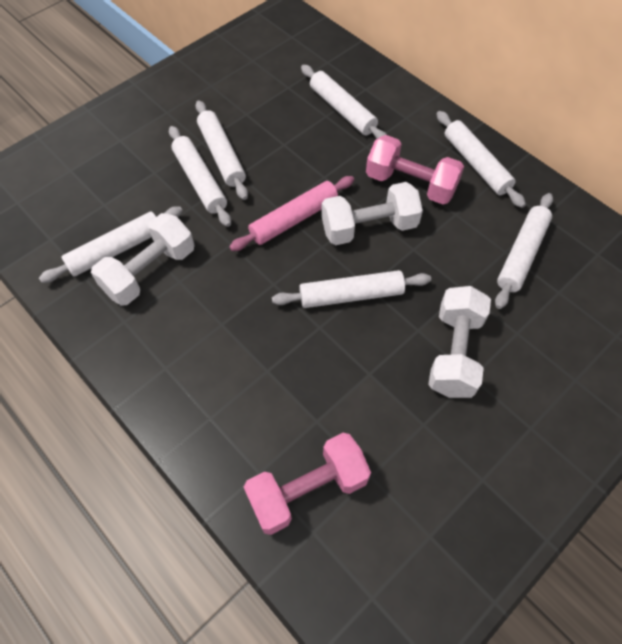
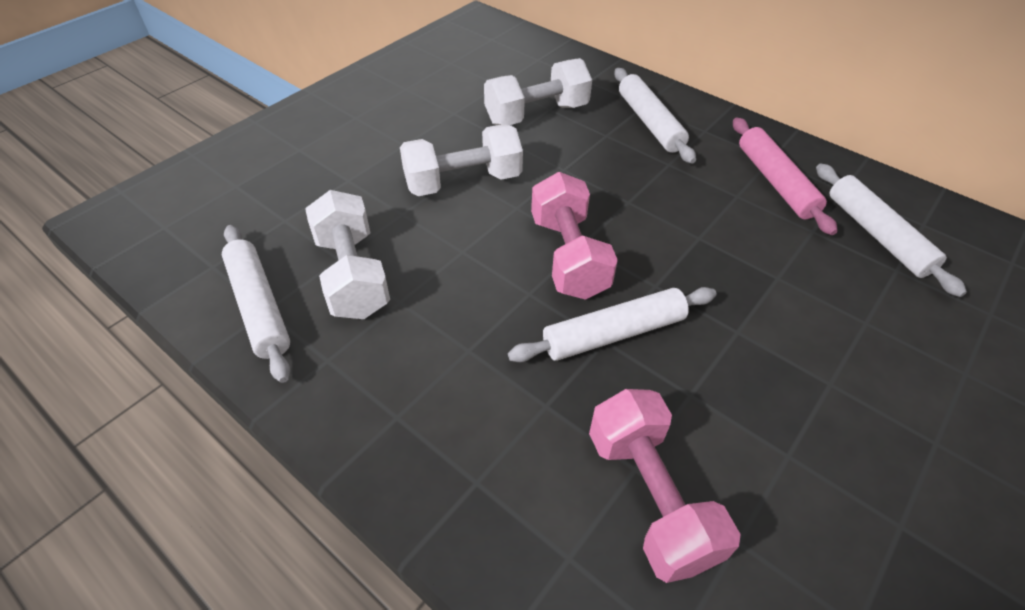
white rolling pin: [39,207,183,283] [169,126,231,227] [195,100,248,200] [272,270,431,308] [301,65,387,139] [437,111,526,208] [495,193,553,309] = 7 -> [222,225,291,383] [508,287,717,363] [614,68,696,164] [816,164,967,297] = 4

